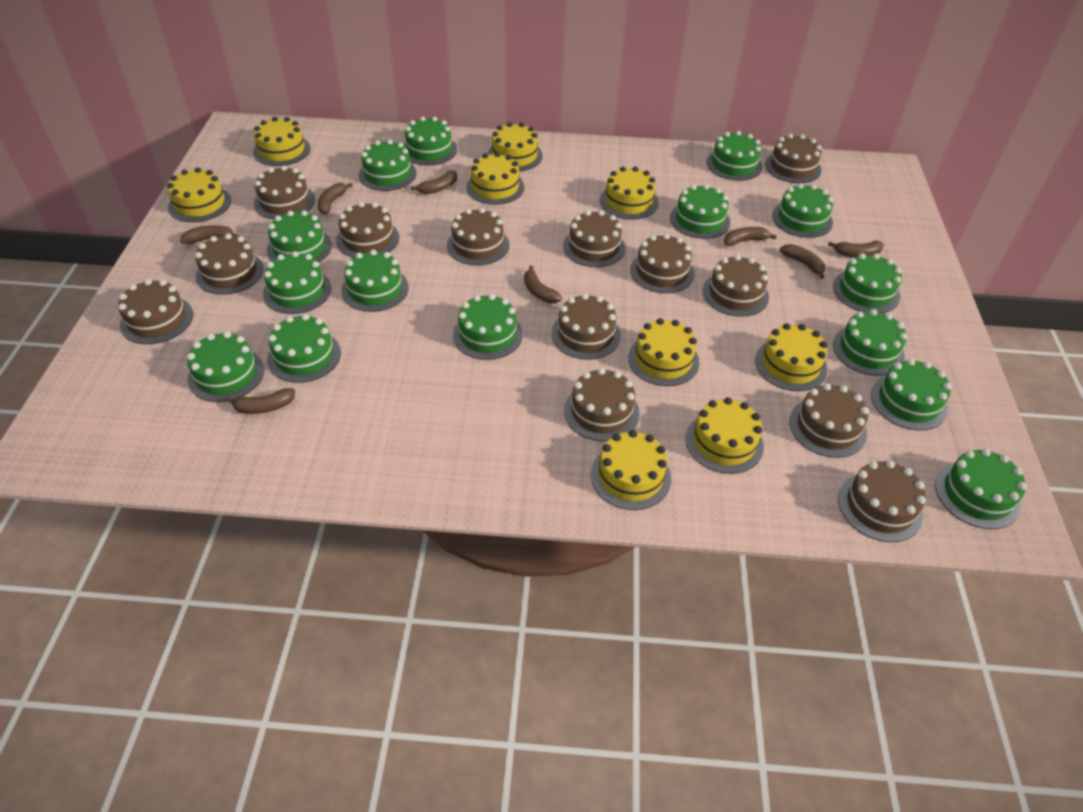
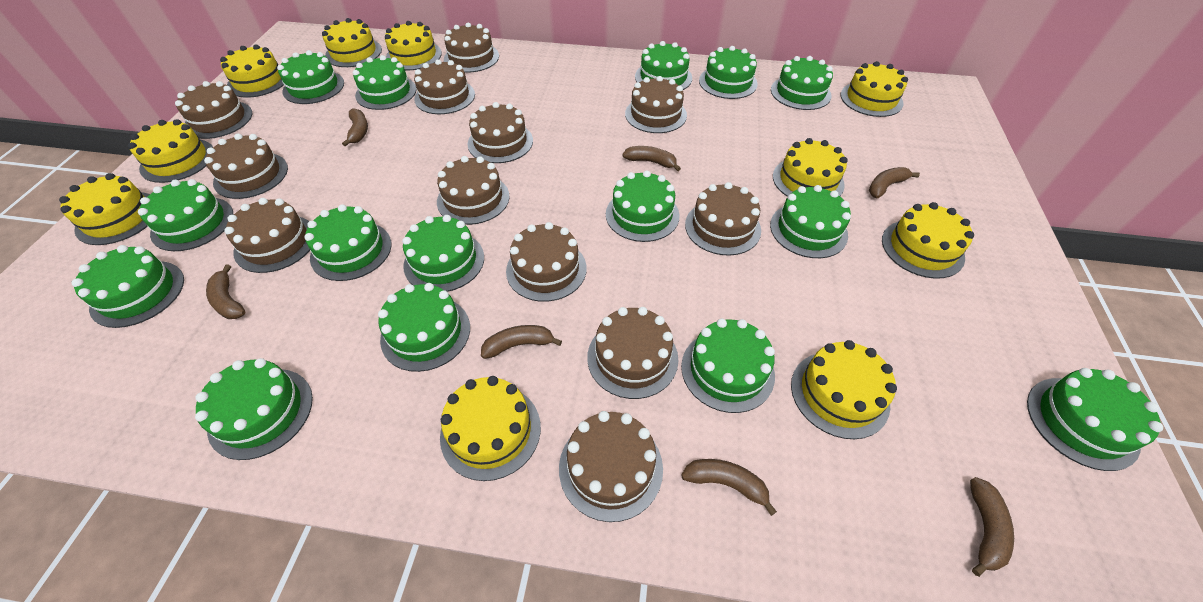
brown banana: [180,225,239,244] [225,388,295,414] [318,183,353,214] [411,170,457,194] [524,266,562,303] [724,227,777,246] [780,244,825,279] [828,241,884,257] = 8 -> [206,264,246,319] [342,108,368,147] [481,325,562,359] [622,146,681,171] [681,459,777,516] [869,167,920,198] [970,477,1014,577] = 7
brown cake: [118,279,193,344] [195,234,264,295] [254,166,315,220] [336,202,399,257] [447,208,509,265] [551,293,621,359] [563,210,625,267] [564,368,640,441] [630,234,694,293] [703,255,769,317] [765,134,822,183] [789,383,869,458] [838,460,926,542] = 13 -> [175,81,252,139] [204,134,288,199] [224,198,310,273] [414,59,475,114] [437,156,510,225] [444,23,499,73] [468,102,533,163] [506,222,587,302] [559,411,663,522] [587,307,678,399] [625,76,687,133] [685,182,761,256] = 12
yellow cake: [167,168,231,222] [253,117,310,166] [466,152,524,205] [487,122,543,171] [591,430,671,510] [600,166,659,220] [628,318,699,386] [686,397,764,474] [755,323,828,391] = 9 -> [59,173,150,245] [128,119,213,183] [220,45,284,98] [322,18,382,67] [385,21,442,70] [440,376,541,481] [773,138,848,197] [791,340,897,439] [840,61,908,117] [882,202,974,279] = 10

